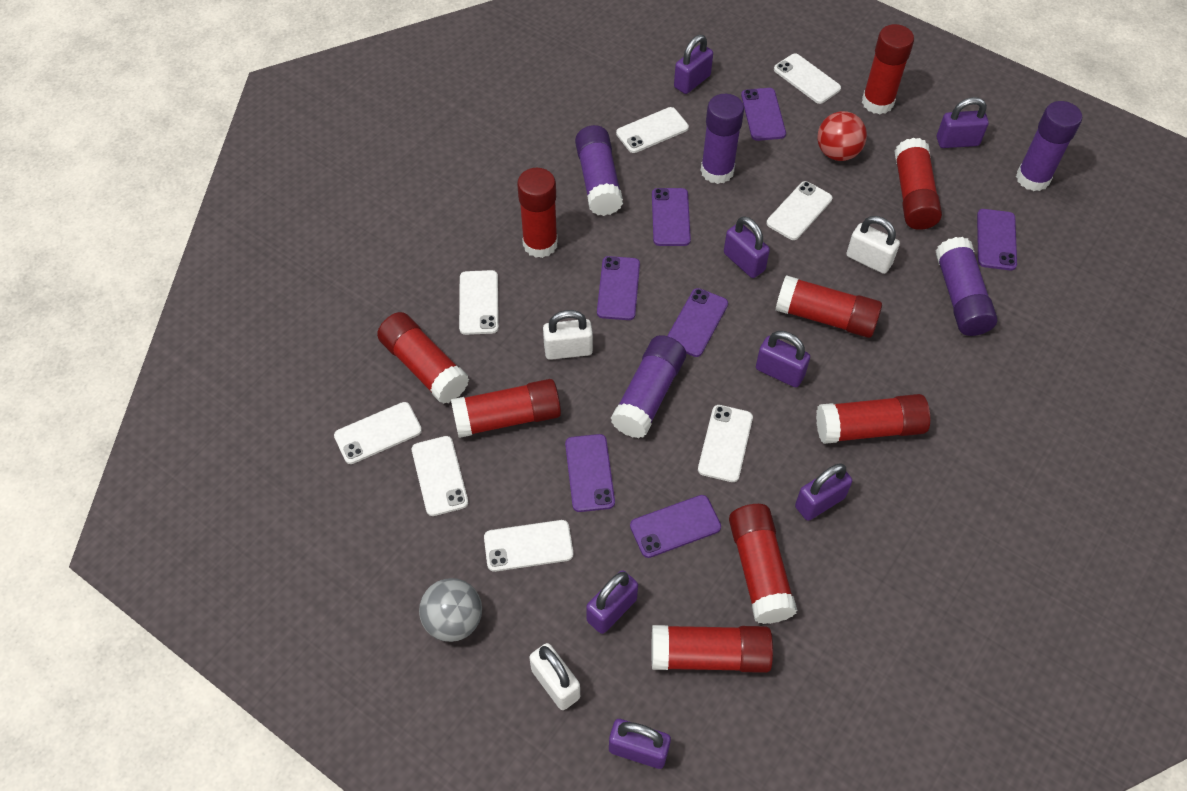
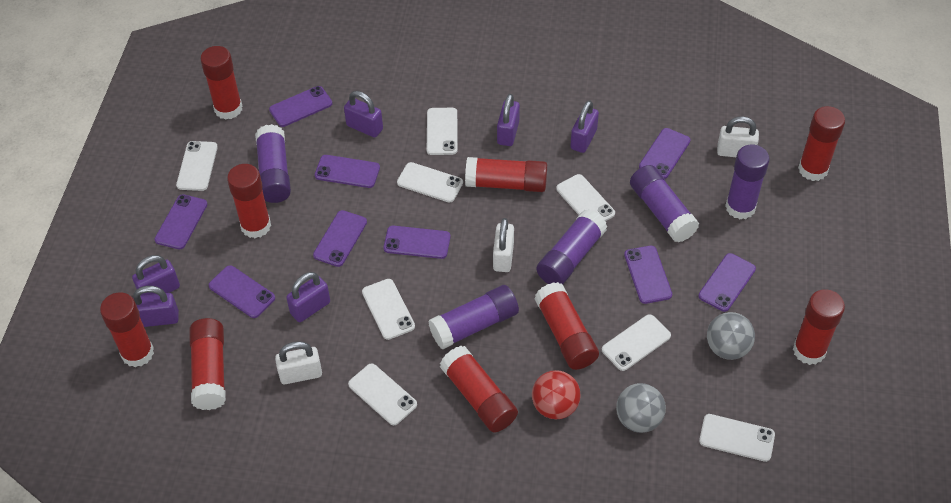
grey ball: [419,578,482,642] = 1 -> [616,383,666,433] [707,312,755,360] = 2
purple padlock: [586,570,638,634] [609,719,671,769] [674,35,713,94] [724,216,770,278] [756,331,810,387] [795,463,852,521] [937,97,989,148] = 7 -> [132,255,180,296] [133,286,179,327] [286,272,330,322] [344,91,383,138] [497,94,520,146] [570,100,599,153] = 6
purple phone: [565,434,615,512] [597,256,640,320] [630,495,721,558] [652,188,691,246] [667,288,728,357] [741,88,786,141] [977,209,1017,270] = 7 -> [154,194,208,250] [209,265,275,318] [269,86,332,127] [313,210,367,267] [315,155,380,188] [383,226,451,259] [624,246,672,304] [639,128,690,179] [698,253,756,312] = 9

